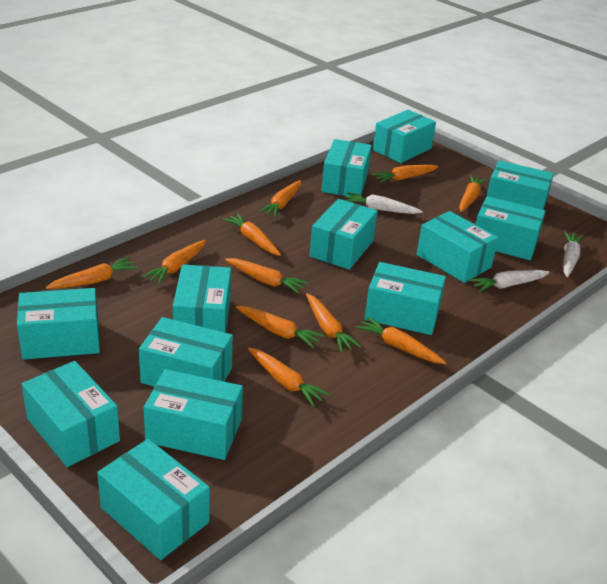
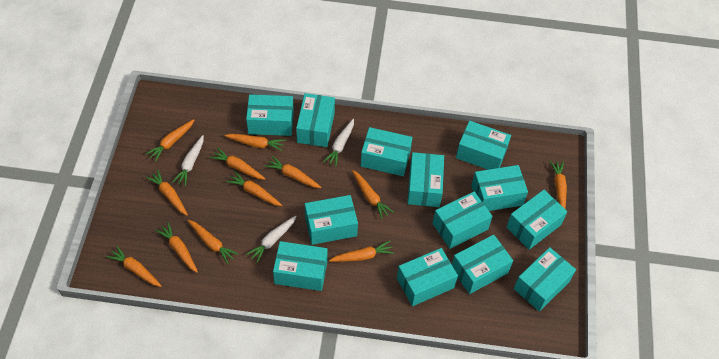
orange carrot: [46,257,138,289] [142,240,206,285] [222,213,281,256] [225,258,308,294] [236,306,325,348] [248,347,330,407] [259,180,301,218] [306,293,361,353] [356,316,446,364] [372,165,439,183] [459,175,487,212] = 11 -> [106,246,162,287] [146,119,194,162] [146,169,188,216] [155,222,198,273] [188,220,239,264] [209,147,265,180] [225,134,285,151] [226,171,282,206] [265,156,322,188] [329,241,394,262] [352,170,394,219] [550,161,567,209] = 12

